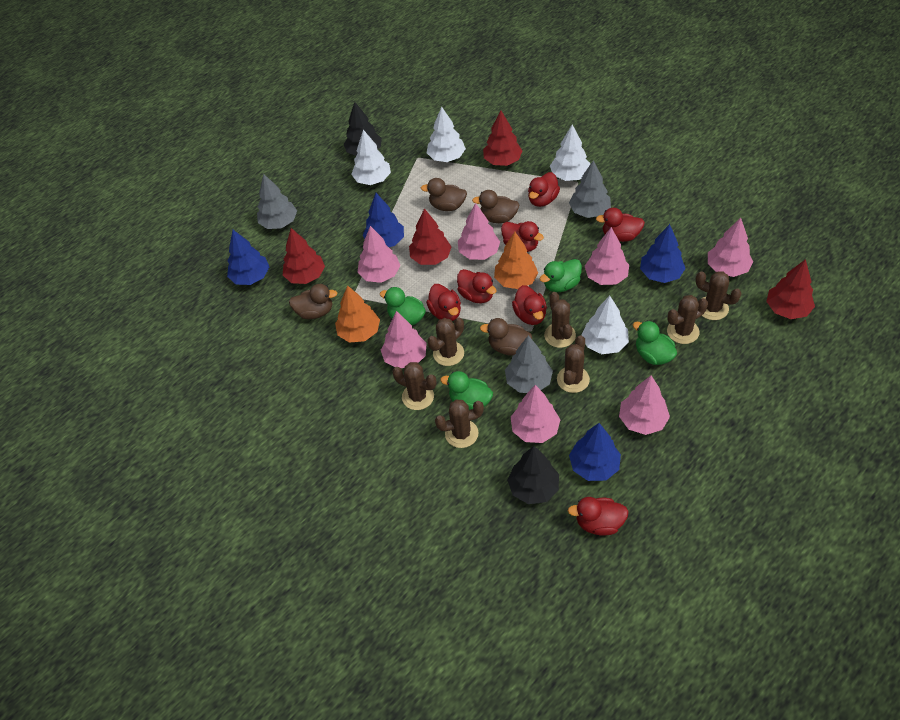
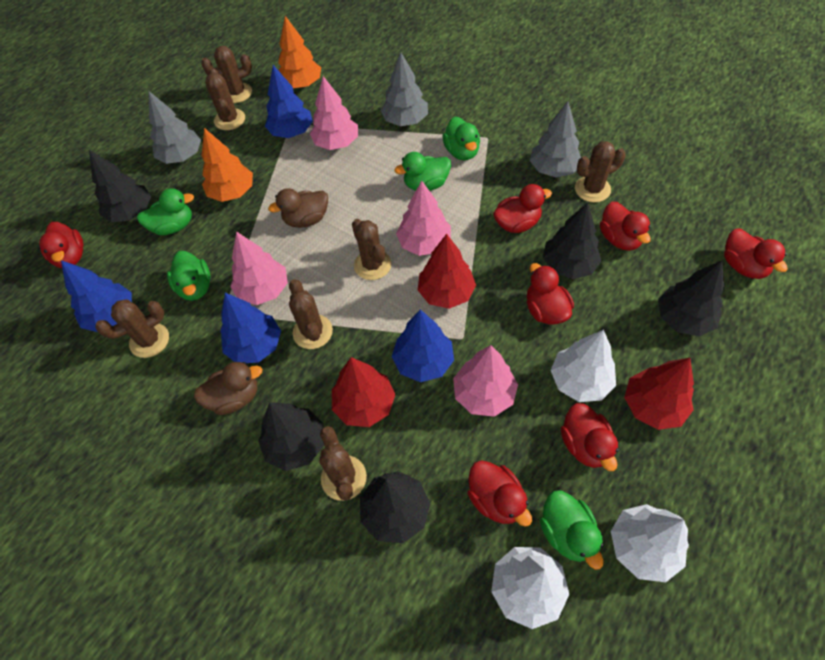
black tree: [344,102,382,156] [507,446,559,504] = 2 -> [89,150,151,222] [258,402,324,471] [360,471,430,543] [543,203,601,279] [658,261,724,337] = 5
brown duck: [289,284,338,319] [421,178,467,211] [472,190,519,223] [480,318,532,356] = 4 -> [194,362,263,415] [268,188,328,228] = 2
green duck: [380,287,426,325] [440,371,493,410] [540,259,582,292] [633,321,677,365] = 4 -> [137,188,194,235] [167,251,211,301] [394,152,451,191] [442,117,480,161] [540,490,604,570] = 5
pink tree: [358,226,401,283] [381,311,427,368] [458,203,500,260] [511,385,560,443] [585,227,629,285] [619,376,670,435] [708,218,753,277] = 7 -> [230,231,288,305] [310,76,358,150] [396,181,451,256] [453,345,518,417] = 4
red tree: [283,228,325,284] [409,208,451,265] [483,110,522,166] [766,259,815,319] = 4 -> [332,357,395,427] [418,234,476,309] [624,358,694,430] = 3
white tree: [351,130,391,185] [427,107,466,162] [550,125,590,181] [582,296,629,354] = 4 -> [491,547,569,629] [551,330,616,402] [611,504,689,582] = 3

